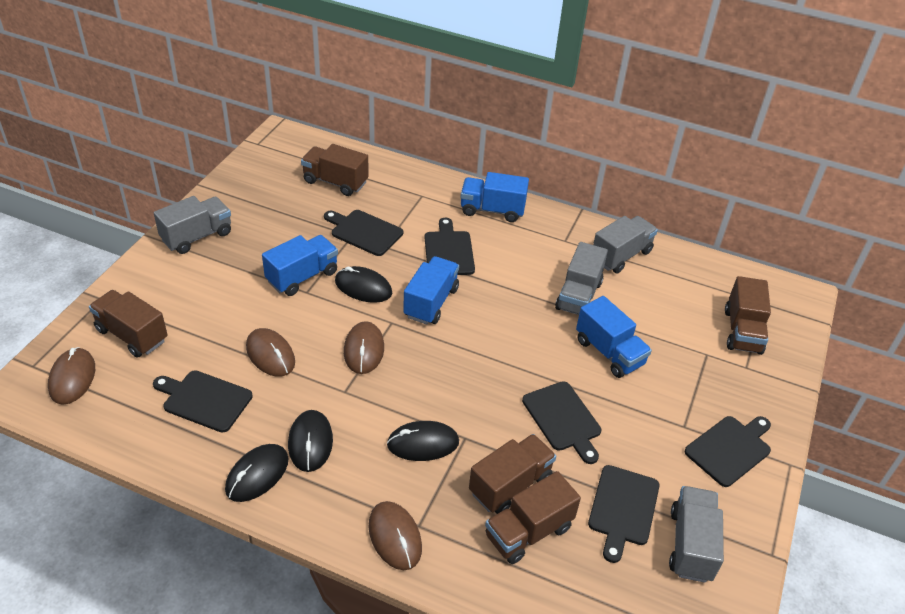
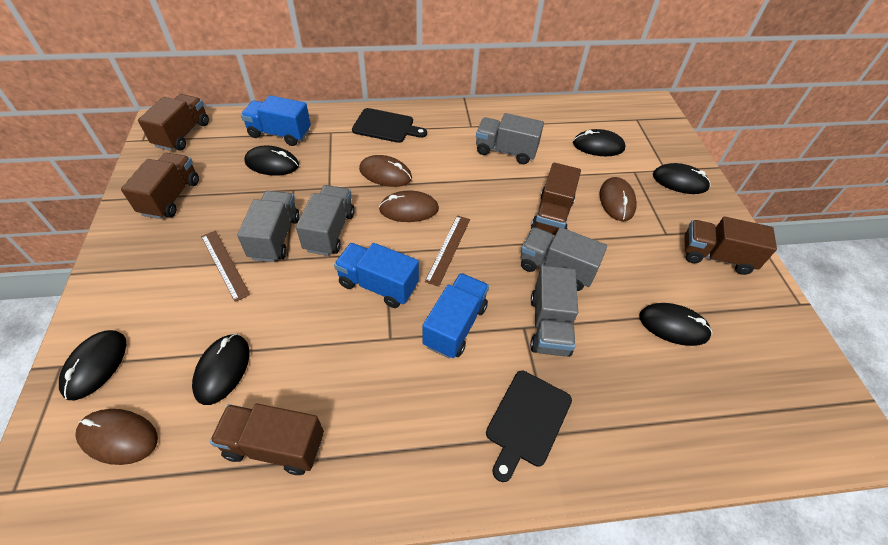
black cutting board: [153,370,253,433] [324,210,403,256] [425,218,475,275] [522,381,601,464] [588,465,659,563] [685,416,771,487] = 6 -> [352,108,427,143] [486,371,572,482] = 2
black mouse: [225,444,289,502] [288,410,333,472] [335,266,392,303] [387,421,459,461] = 4 -> [59,330,126,400] [192,334,250,405] [244,146,299,175] [573,129,626,156] [639,303,712,346] [653,163,711,194] = 6
blue truck: [262,235,338,296] [403,256,459,325] [461,172,529,222] [576,296,652,378] = 4 -> [241,95,311,146] [334,243,419,308] [422,273,489,358] = 3
brown ruler: none = 0 -> [201,230,250,302] [425,215,470,287] = 2
grey truck: [154,196,231,254] [555,242,608,315] [593,216,658,274] [669,486,724,583] = 4 -> [237,191,300,262] [296,185,355,256] [476,113,544,164] [521,227,607,291] [530,266,578,357] = 5

